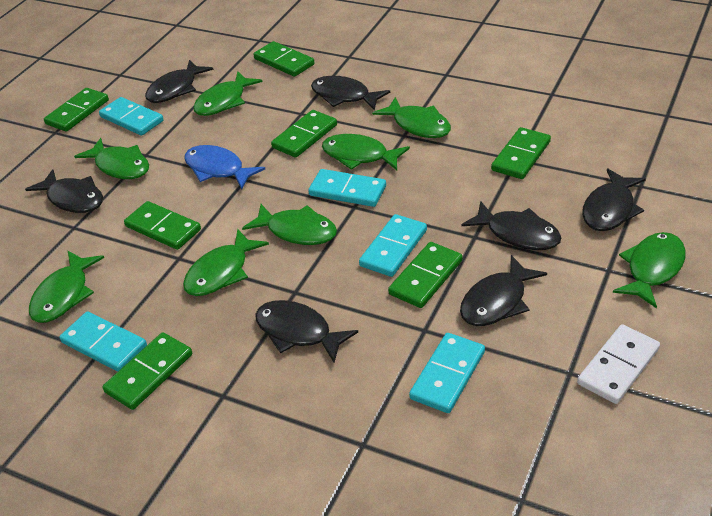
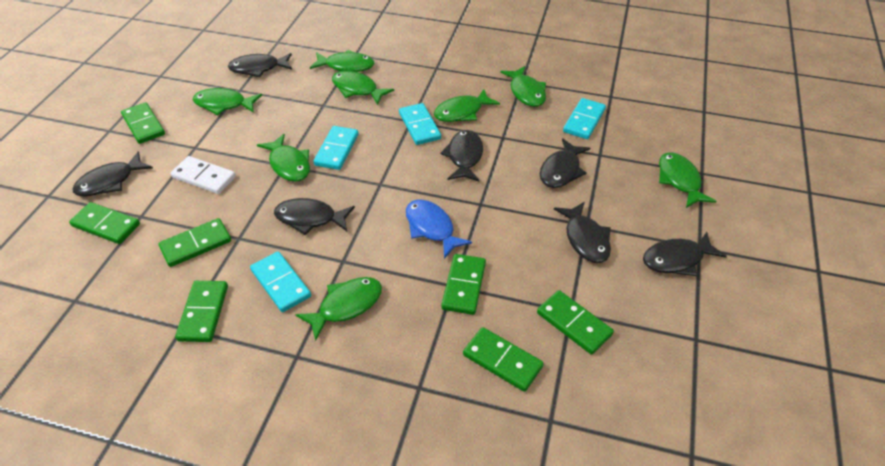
turquoise domino: [60,311,147,372] [99,97,164,136] [308,169,386,207] [359,214,427,277] [409,333,485,413] = 5 -> [250,252,311,312] [313,126,359,170] [399,103,441,145] [563,98,606,139] = 4

